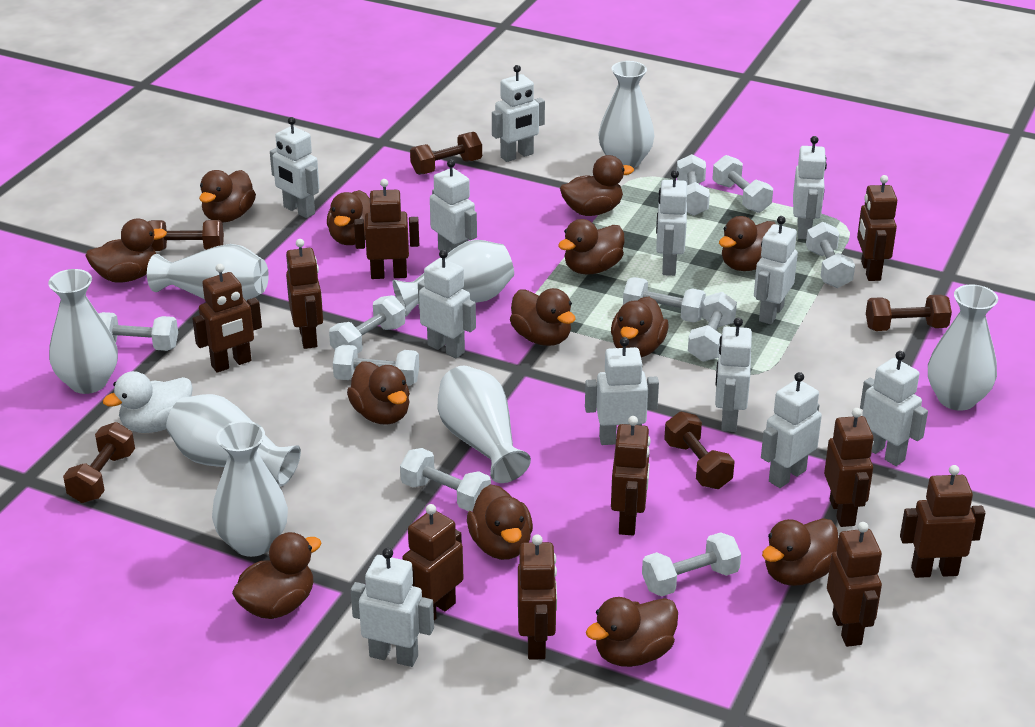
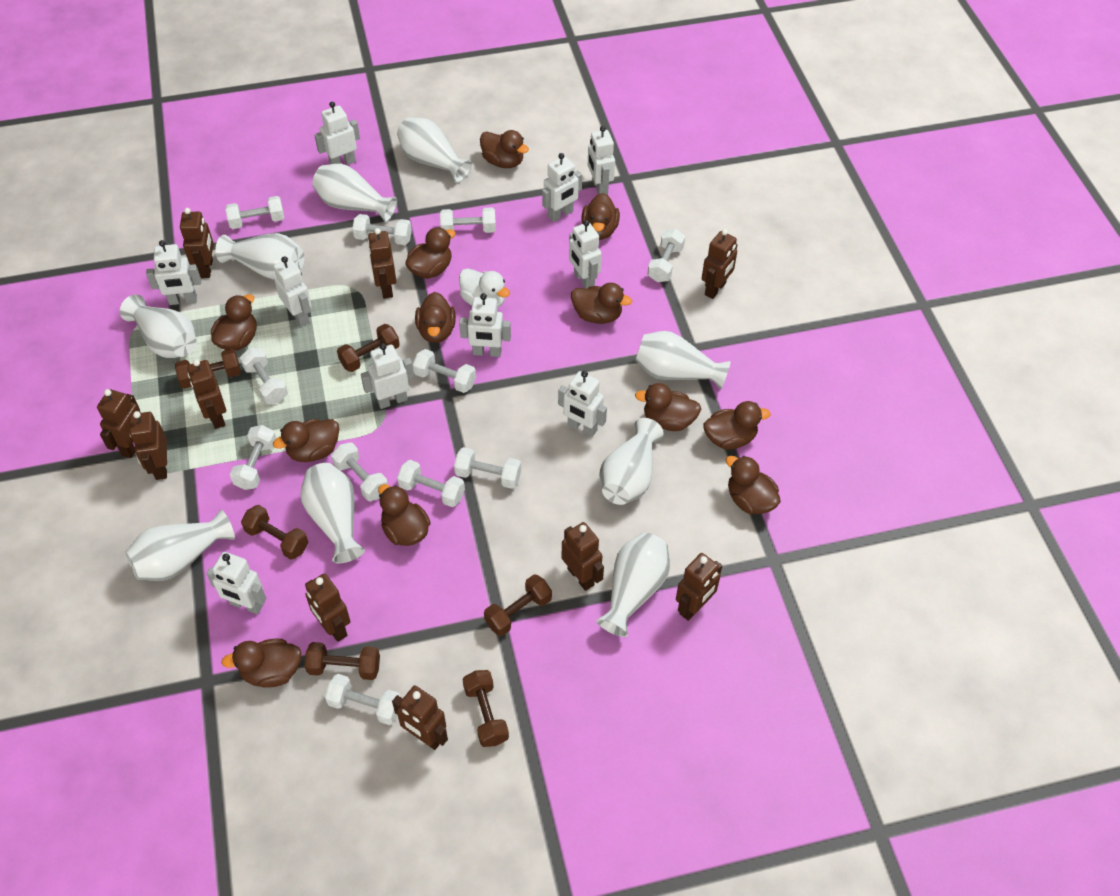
brown duck: [85,218,167,282] [199,170,256,222] [232,532,322,619] [327,190,370,245] [347,361,410,425] [467,484,533,560] [510,288,576,346] [558,219,624,274] [560,155,634,216] [586,597,678,667] [611,297,668,357] [719,216,776,271] [762,518,838,586] = 13 -> [211,294,256,351] [221,639,301,688] [273,419,339,462] [378,484,431,546] [405,227,456,279] [415,292,456,343] [480,130,529,168] [571,283,632,324] [581,193,620,240] [635,383,701,431] [703,401,771,450] [726,456,781,514] = 12
brown dumbbell: [63,422,135,503] [148,220,224,251] [410,132,482,175] [664,411,735,489] [866,295,952,331] = 5 -> [175,349,241,389] [241,505,309,560] [305,642,380,680] [337,324,400,372] [463,670,509,747] [484,574,552,636] = 6
white dumbbell: [98,312,178,351] [329,295,405,353] [333,345,419,386] [400,448,491,511] [623,277,706,323] [642,532,741,596] [677,154,710,216] [688,292,737,362] [712,155,773,213] [806,222,855,288] = 10 -> [225,196,284,229] [230,425,276,490] [240,348,288,404] [325,674,401,725] [331,442,388,501] [352,214,412,245] [397,460,465,507] [413,349,476,393] [440,208,496,233] [454,447,521,489] [648,229,685,282] = 11
white robot: [270,117,320,218] [351,548,434,667] [418,250,476,358] [430,159,477,253] [492,65,545,162] [585,337,659,445] [656,170,687,276] [715,318,752,432] [754,216,798,324] [761,372,822,488] [793,136,827,239] [860,351,928,466] = 12 -> [146,240,201,305] [206,552,266,614] [273,256,311,326] [314,102,360,165] [361,343,414,409] [459,293,511,357] [542,153,582,222] [558,371,607,437] [569,220,602,289] [588,126,615,195] = 10
white vase: [48,269,118,394] [147,244,269,301] [166,394,301,486] [212,421,288,557] [392,240,514,317] [438,366,531,483] [598,61,654,168] [928,285,998,411] = 8 -> [120,295,196,358] [125,509,235,581] [215,233,304,280] [300,463,365,563] [312,164,397,222] [397,117,472,183] [596,533,670,637] [599,418,664,505] [636,331,731,389] = 9

